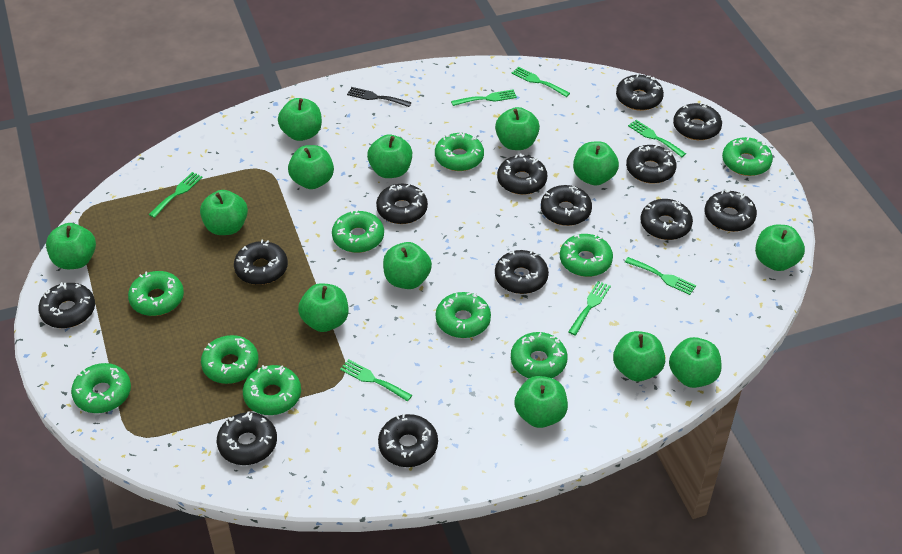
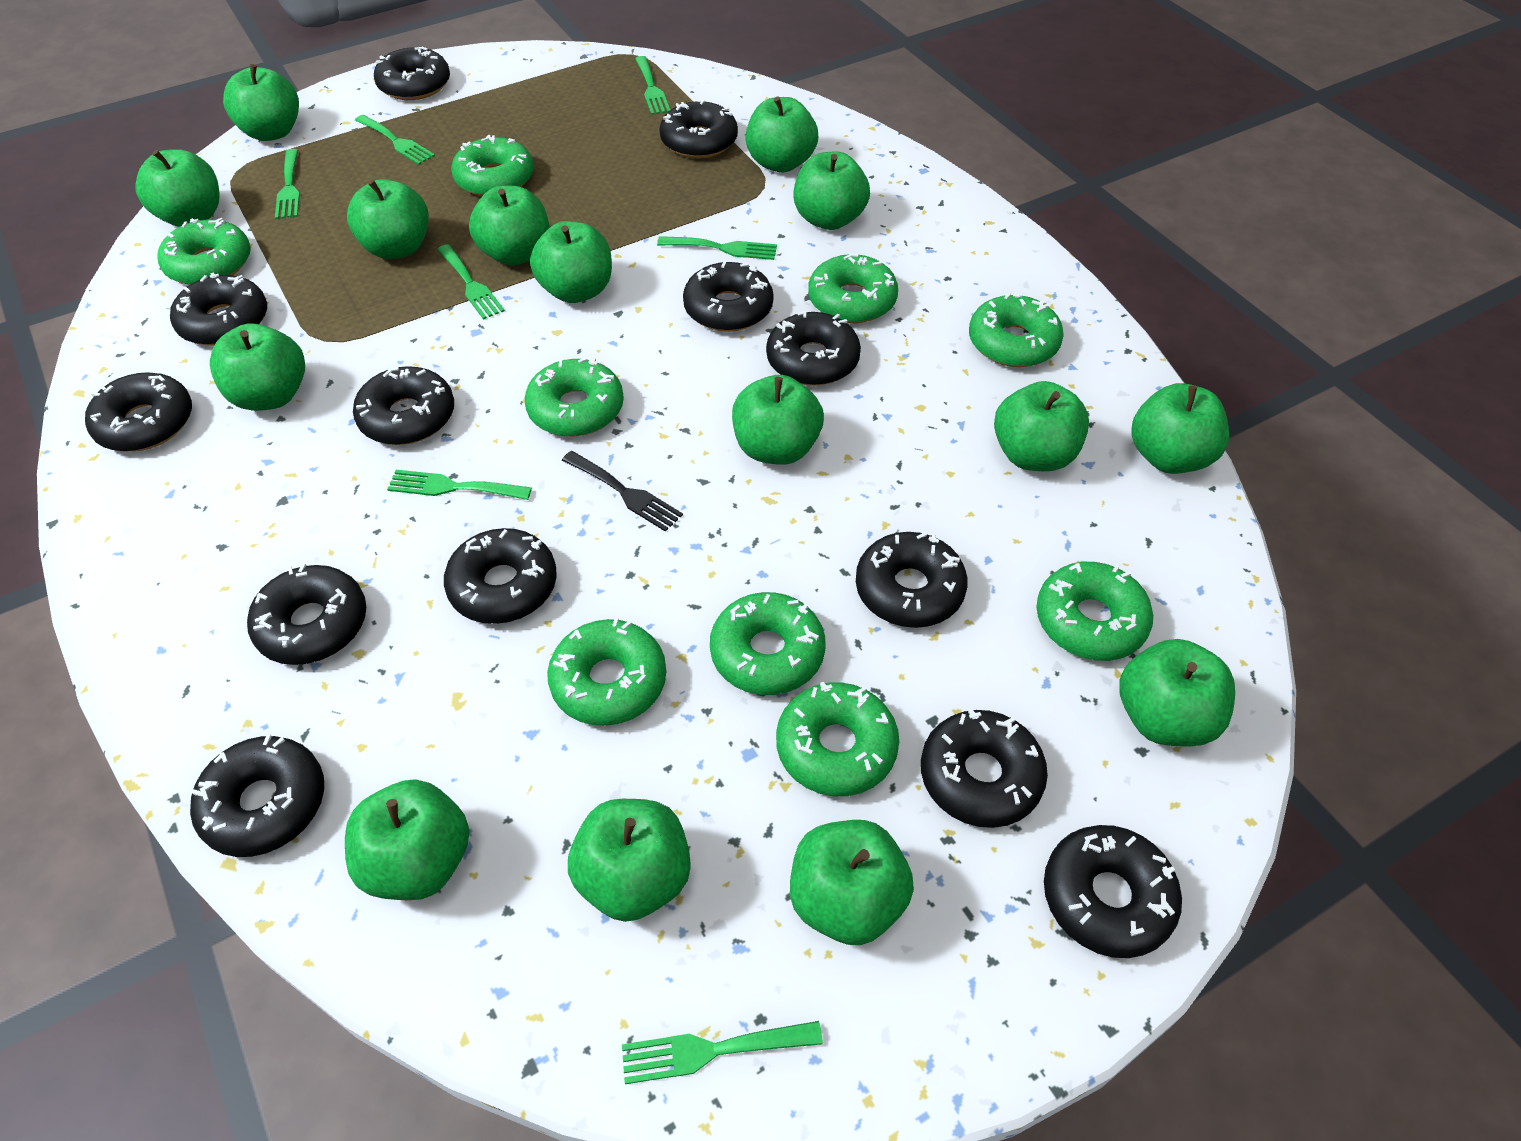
green apple: [46,223,96,269] [200,190,248,235] [278,98,322,141] [288,145,334,189] [298,283,348,332] [367,134,412,178] [383,242,432,289] [495,107,540,150] [514,376,568,428] [573,141,619,186] [613,331,665,381] [669,337,722,388] [755,225,805,271] = 13 -> [135,149,220,227] [210,324,305,411] [223,64,299,141] [345,779,470,900] [347,179,428,259] [469,185,549,266] [530,221,612,303] [568,799,691,922] [732,375,824,465] [746,97,818,172] [790,820,914,945] [794,152,870,230] [994,381,1089,471] [1119,639,1235,746] [1131,383,1229,474] = 15
green donut: [71,363,131,413] [128,271,184,316] [201,335,258,384] [243,365,301,415] [332,209,384,253] [435,131,484,171] [436,292,491,338] [511,332,568,378] [560,234,613,277] [722,137,773,176] = 10 -> [157,218,251,285] [451,135,534,196] [525,357,624,436] [547,617,666,726] [710,592,826,695] [776,682,899,796] [808,253,898,323] [969,292,1064,367] [1036,562,1153,661] = 9

